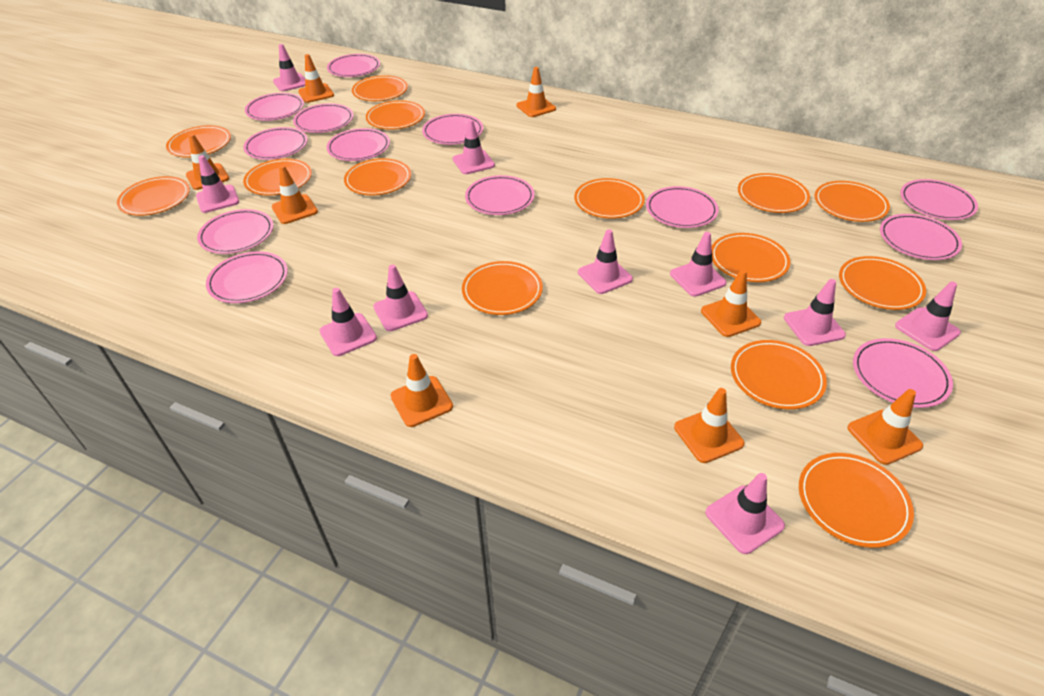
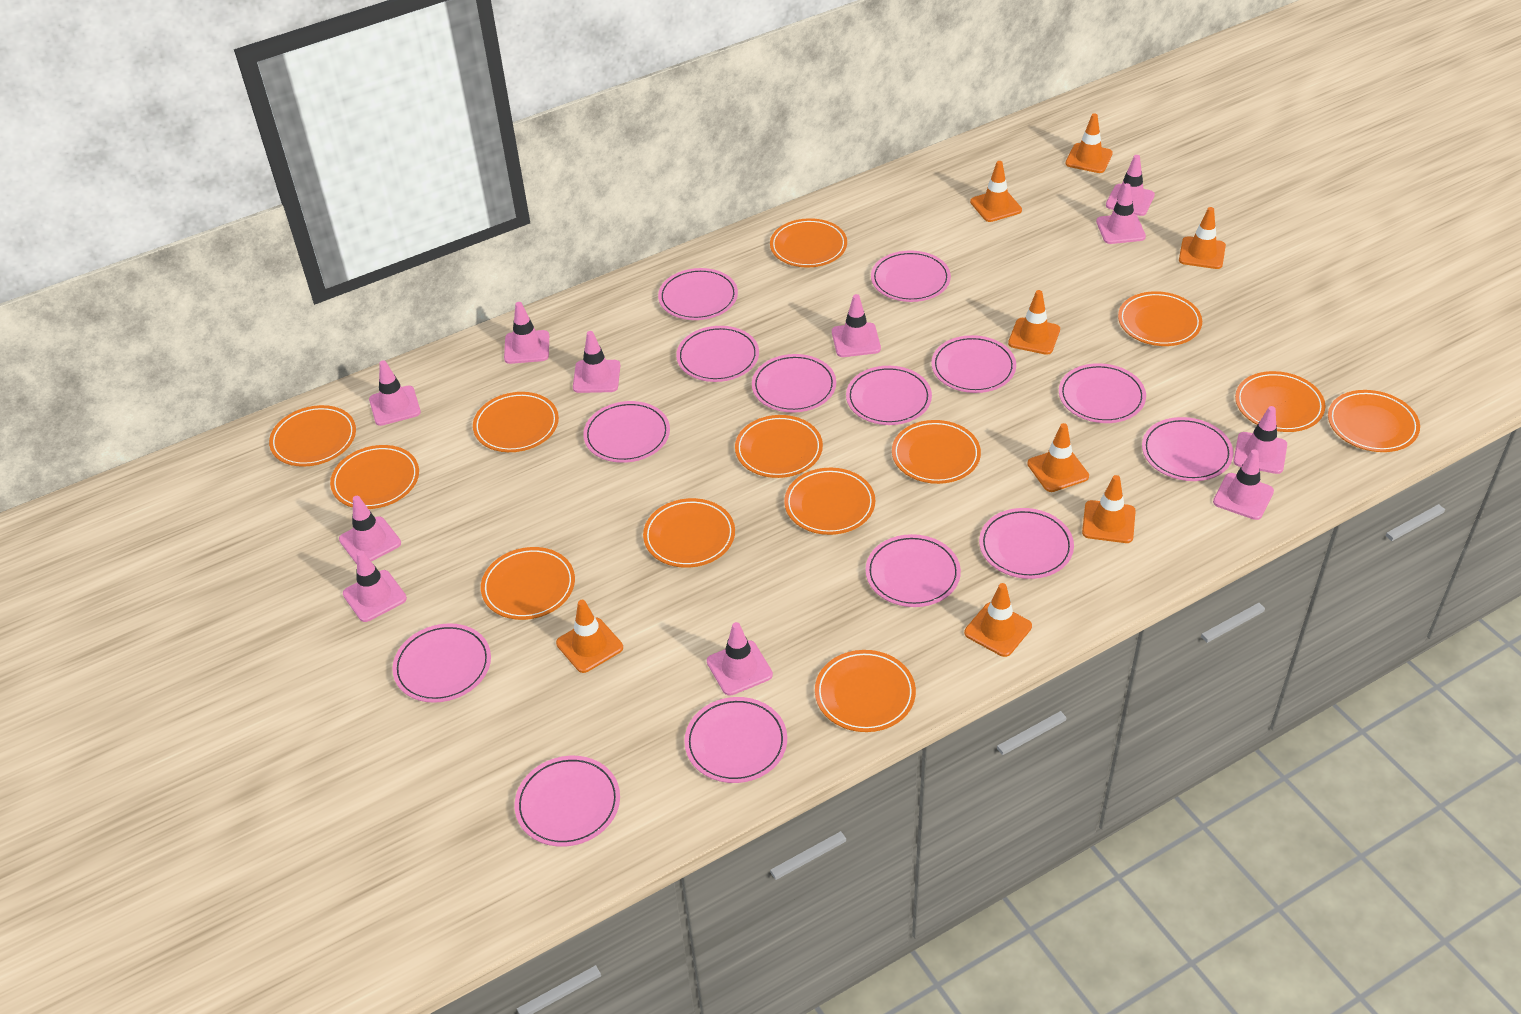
orange plate: [117,176,190,216] [166,125,231,157] [243,159,312,196] [344,158,411,195] [352,75,408,101] [366,100,425,130] [462,261,543,315] [574,178,645,219] [712,233,790,282] [731,340,827,409] [738,173,810,213] [799,453,914,548] [814,181,890,222] [839,256,926,310] = 14 -> [269,405,356,467] [330,445,419,509] [473,392,559,452] [481,547,575,620] [643,498,735,568] [735,415,823,478] [770,218,847,267] [784,468,875,535] [815,650,916,732] [892,420,981,484] [1118,291,1202,346] [1235,371,1325,432] [1328,390,1420,452] = 13
pink plate: [197,209,273,254] [206,252,288,303] [243,127,308,160] [245,93,304,121] [293,103,354,133] [327,54,380,77] [327,128,390,161] [422,114,483,145] [465,175,534,215] [646,186,718,228] [853,338,953,408] [880,214,962,260] [900,179,978,220] = 13 -> [392,623,491,703] [515,756,620,847] [583,401,670,463] [658,268,738,320] [676,326,759,382] [684,697,787,783] [752,354,836,413] [846,366,932,425] [866,534,961,607] [871,250,951,302] [931,335,1016,393] [979,508,1074,579] [1059,363,1146,423] [1142,417,1233,481] = 14
pink traffic cone: [196,155,239,213] [273,44,305,92] [319,288,377,356] [373,265,428,331] [453,119,495,174] [578,229,633,294] [670,232,726,297] [705,473,785,554] [784,279,846,346] [895,281,961,351] = 10 -> [339,496,401,564] [343,551,407,622] [369,360,421,426] [504,302,549,364] [573,331,620,393] [707,622,773,696] [832,294,881,357] [1096,183,1146,244] [1106,155,1155,216] [1213,450,1274,520] [1233,406,1287,474] = 11

